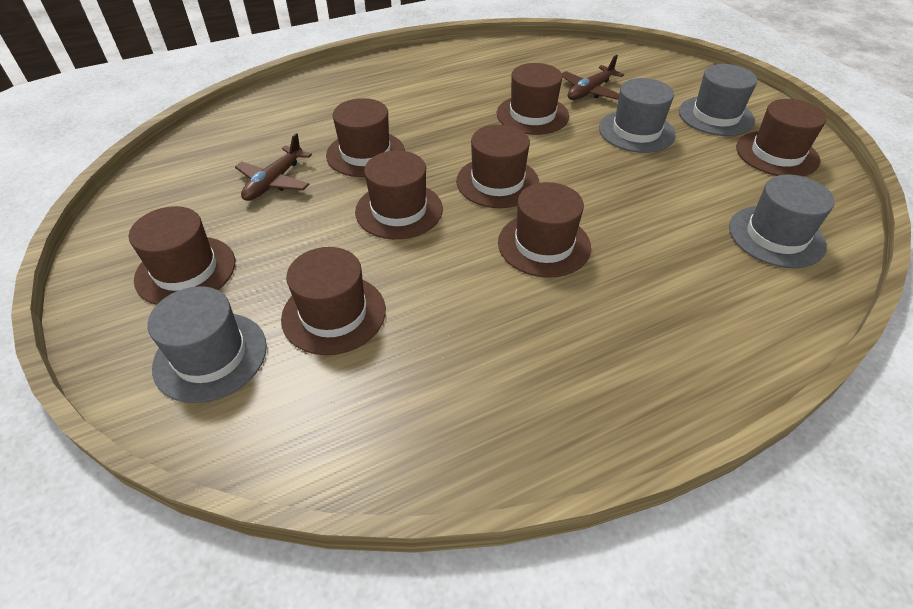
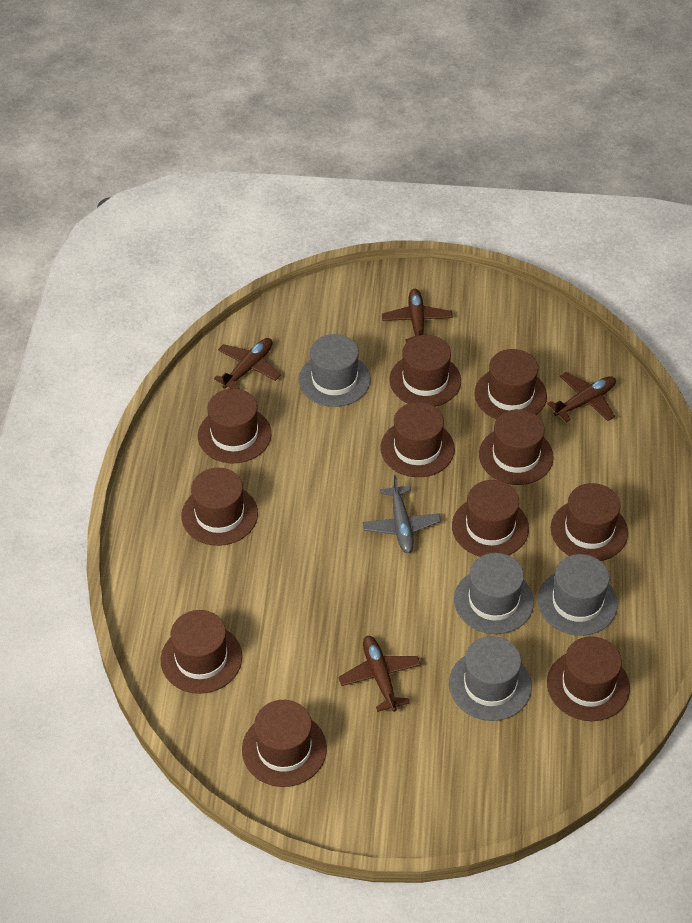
brown hat: [129,206,235,305] [281,247,386,355] [326,98,405,177] [355,150,443,239] [456,124,539,208] [497,63,569,135] [498,182,591,278] [736,99,827,176] = 8 -> [160,610,242,694] [181,468,258,546] [198,389,272,463] [242,700,327,787] [380,402,455,477] [389,335,461,407] [452,480,529,557] [474,349,547,419] [479,409,554,485] [547,636,630,721] [551,483,628,561] = 11
brown plane: [235,133,312,201] [562,55,624,100] = 2 -> [214,338,281,389] [338,636,421,712] [382,289,453,343] [547,372,616,422] = 4
grey plane: none = 0 -> [363,475,441,553] = 1

